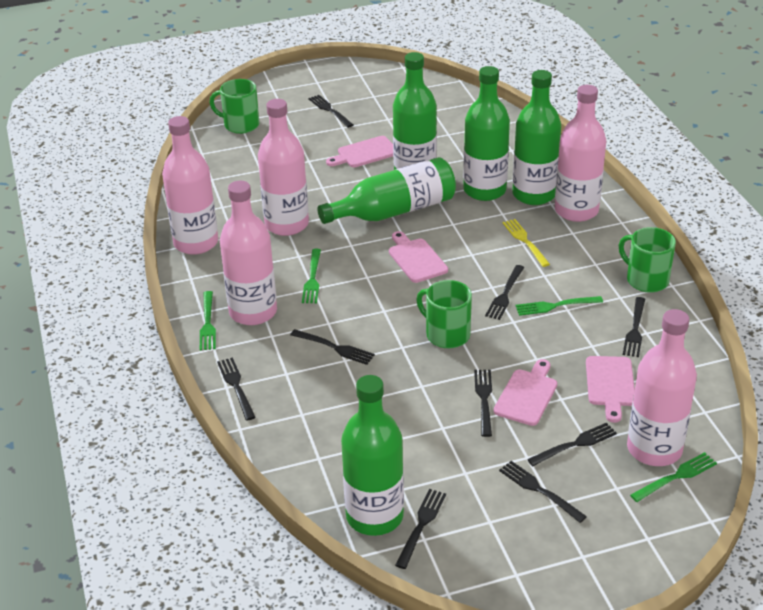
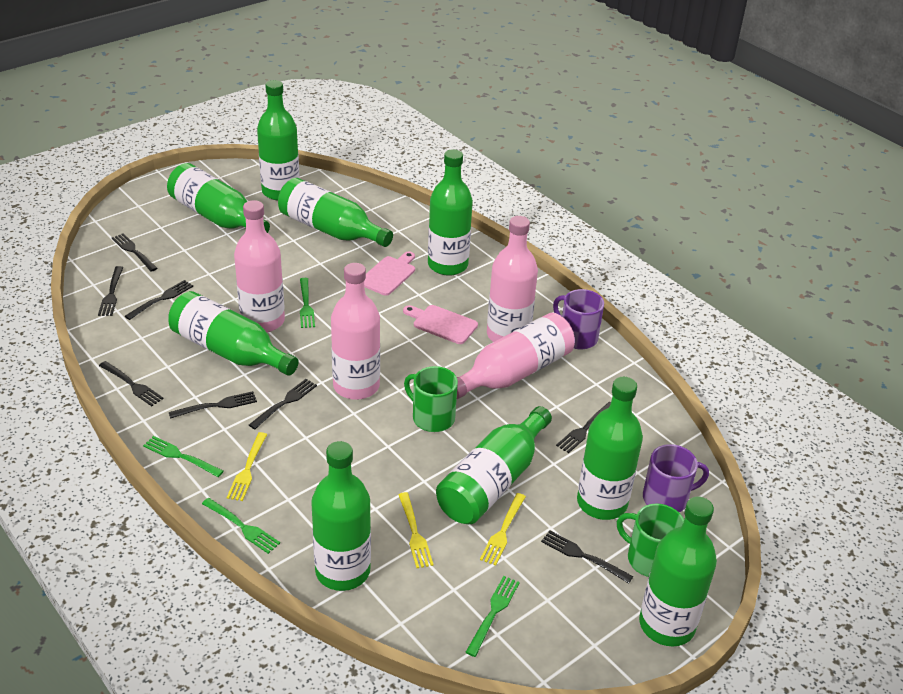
black fork: [217,357,256,421] [290,329,375,365] [308,95,353,128] [395,489,446,569] [474,370,492,437] [485,265,524,320] [499,461,587,523] [527,423,617,466] [623,297,645,357] = 9 -> [98,266,123,316] [99,361,164,406] [112,233,158,272] [125,280,193,320] [169,391,257,419] [249,379,317,429] [541,530,633,584] [556,402,611,453] = 8
green bottle: [318,157,456,224] [341,375,404,536] [393,52,437,170] [463,66,510,201] [512,70,561,205] = 5 -> [167,163,270,233] [168,291,299,376] [257,80,300,201] [278,178,393,247] [311,441,371,591] [428,149,473,276] [436,406,552,524] [577,377,643,520] [639,497,717,647] = 9
green mug: [209,79,260,134] [416,280,472,348] [619,227,676,293] = 3 -> [404,366,458,432] [617,503,684,577] = 2
pink bottle: [162,116,218,255] [220,181,277,325] [258,99,309,236] [555,85,606,222] [627,309,697,466] = 5 -> [234,200,285,332] [331,263,380,400] [457,313,575,399] [487,216,538,342] = 4
pink cutting board: [326,136,393,167] [389,231,448,283] [494,359,557,426] [586,356,635,423] = 4 -> [364,252,415,296] [403,305,478,344] = 2
purple mug: none = 0 -> [553,289,604,350] [643,444,709,512] = 2
yellow fork: [502,219,550,267] = 1 -> [227,432,267,501] [398,492,434,568] [480,493,526,566] = 3

